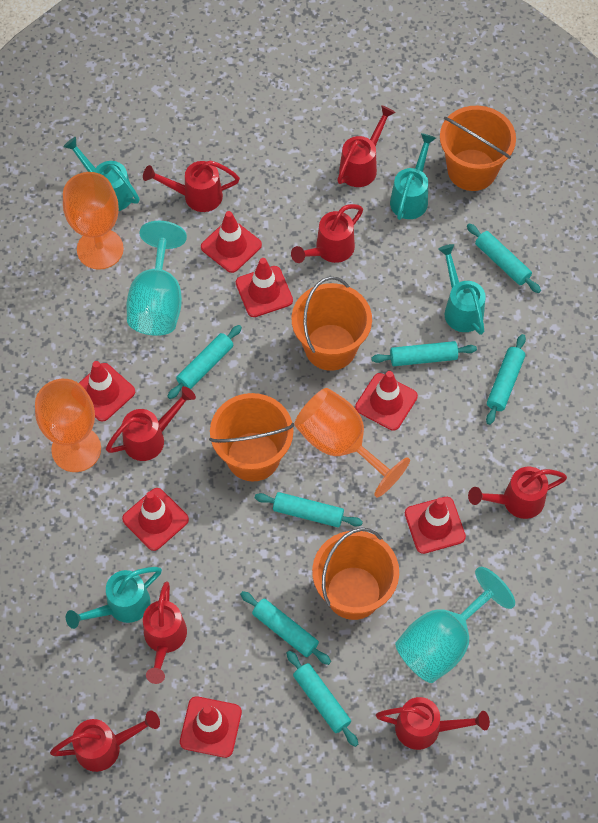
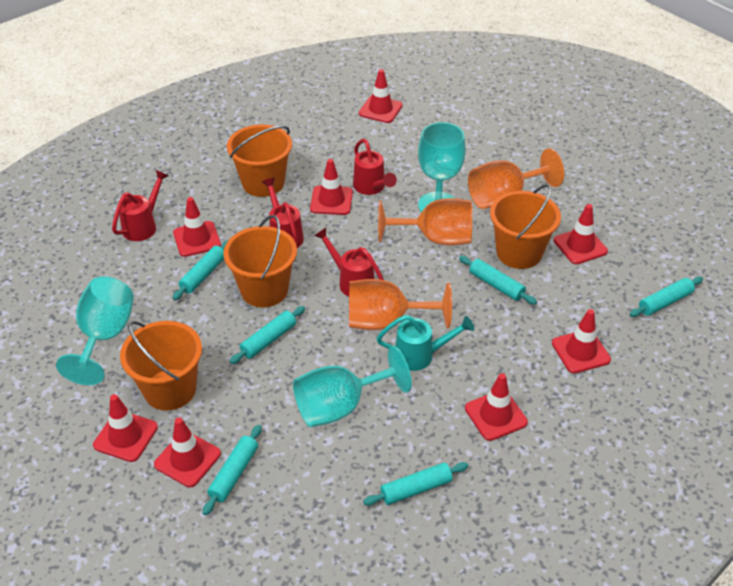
red traffic cone: [79,361,135,422] [122,488,189,551] [180,696,242,758] [201,211,262,273] [236,258,293,317] [355,371,418,431] [405,497,466,554] = 7 -> [93,394,158,462] [154,417,221,487] [173,197,221,257] [310,159,353,215] [359,69,403,123] [465,373,528,441] [552,309,611,373] [554,204,608,264] = 8
red watering can: [50,710,160,772] [106,386,196,461] [143,160,240,212] [143,582,187,684] [291,204,363,263] [337,105,396,187] [376,697,490,750] [468,467,567,519] = 8 -> [112,170,169,241] [262,178,304,248] [314,227,384,297] [353,139,397,195] = 4
turquoise goblet: [127,221,187,336] [395,567,515,683] = 2 -> [56,276,134,385] [293,346,412,427] [418,122,466,213] = 3
turquoise rolling pin: [167,325,242,399] [240,591,331,665] [255,492,363,527] [287,651,358,747] [371,341,477,366] [467,223,541,293] [486,334,526,425] = 7 -> [173,240,228,300] [203,425,262,515] [229,306,305,364] [363,462,469,506] [459,256,537,305] [630,277,703,317] = 6
turquoise watering can: [63,137,140,211] [66,567,162,629] [390,133,436,220] [438,244,486,335] = 4 -> [376,315,474,371] = 1

